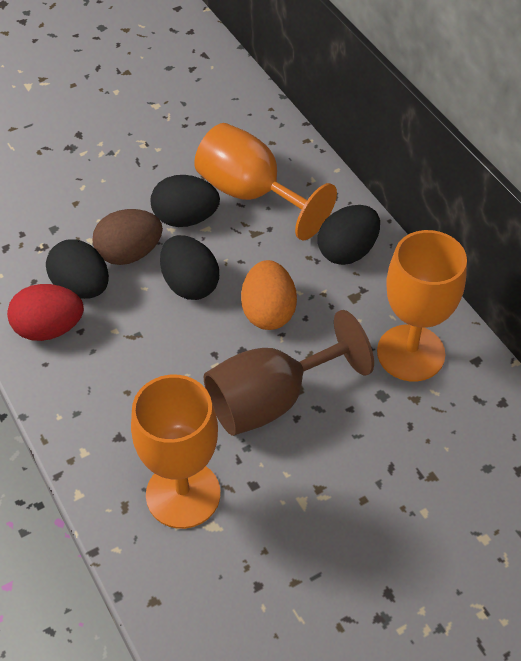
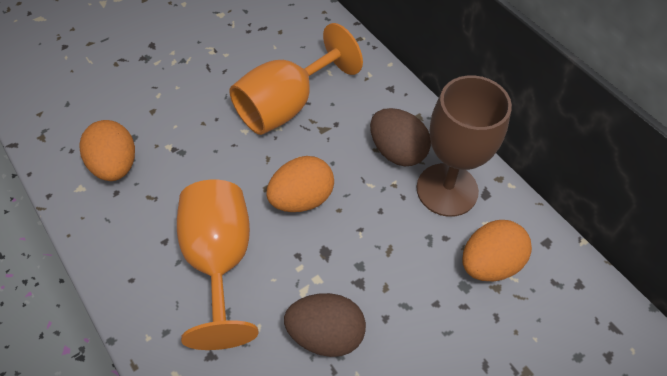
black egg: [46,239,109,299] [151,175,220,227] [160,235,219,300] [318,205,380,265] = 4 -> none = 0
brown egg: [92,209,163,265] = 1 -> [284,293,366,357] [370,108,431,166] = 2
orange egg: [241,260,297,330] = 1 -> [79,120,135,181] [266,156,334,212] [462,220,532,281] = 3
orange goblet: [131,375,221,529] [194,123,337,241] [377,230,467,381] = 3 -> [177,180,259,350] [229,23,363,135] = 2
red egg: [7,284,84,341] = 1 -> none = 0

